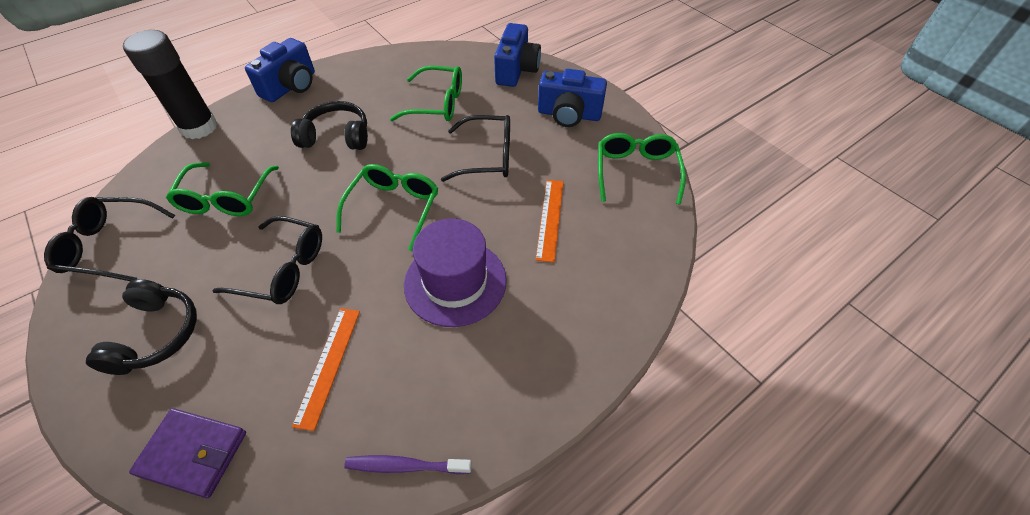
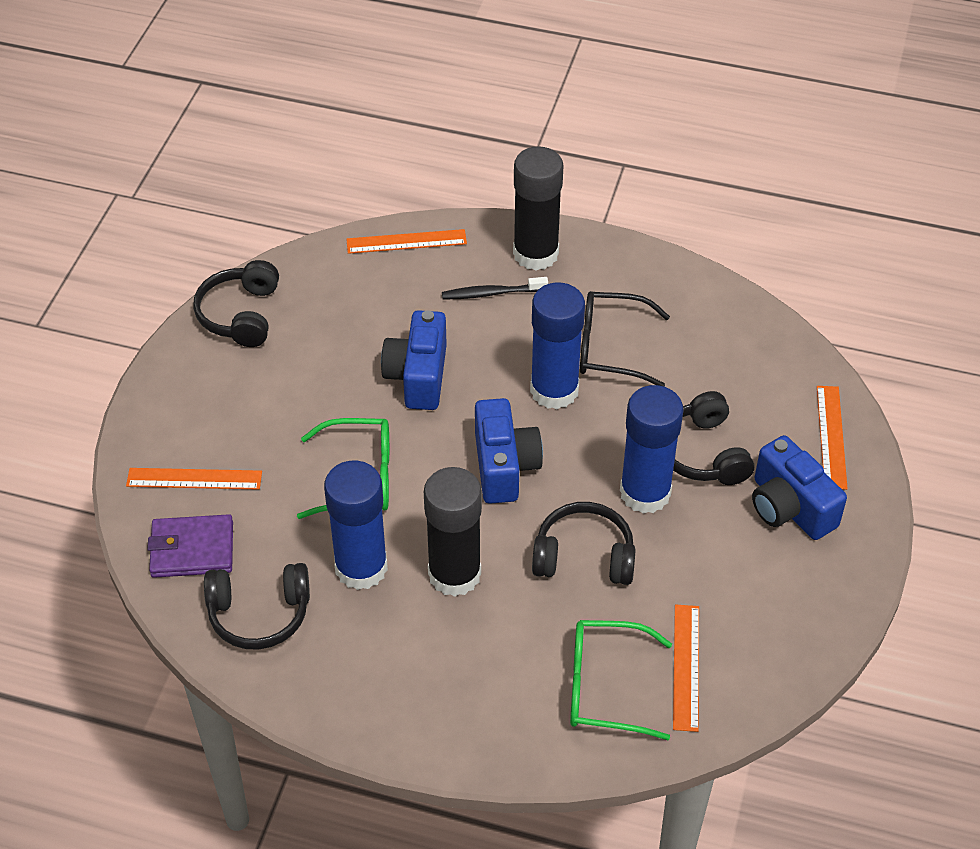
black glasses: [44,197,175,281] [212,216,322,304] [441,115,510,182] = 3 -> [580,291,670,386] = 1
black glue stick: [123,30,218,139] = 1 -> [424,467,482,597] [513,146,564,271] = 2
black headphones: [86,279,197,375] [291,101,368,150] = 2 -> [193,260,279,347] [204,563,310,650] [532,502,636,585] [673,391,754,485] = 4
black toothbrush: none = 0 -> [442,277,548,299] = 1
blue glue stick: none = 0 -> [324,460,388,590] [530,282,585,409] [620,385,684,514] = 3
green glasses: [166,162,279,216] [336,164,438,251] [390,66,462,121] [598,133,686,205] = 4 -> [297,418,389,519] [570,620,672,740] = 2
orange ruler: [292,308,360,431] [536,180,564,263] = 2 -> [126,468,262,490] [347,229,467,254] [673,604,699,732] [817,386,848,490] = 4
purple hat: [404,218,507,327] = 1 -> none = 0
purple toothbrush: [344,455,472,474] = 1 -> none = 0

